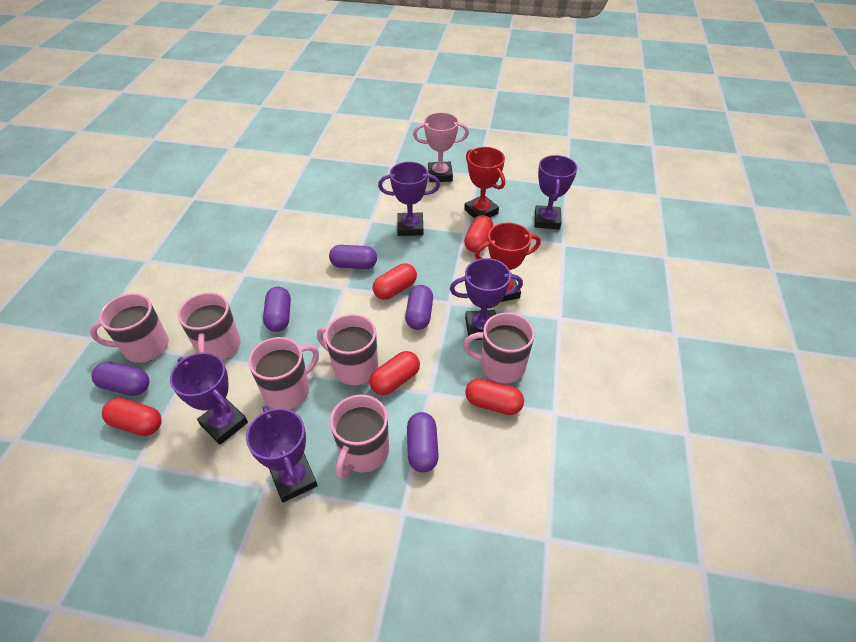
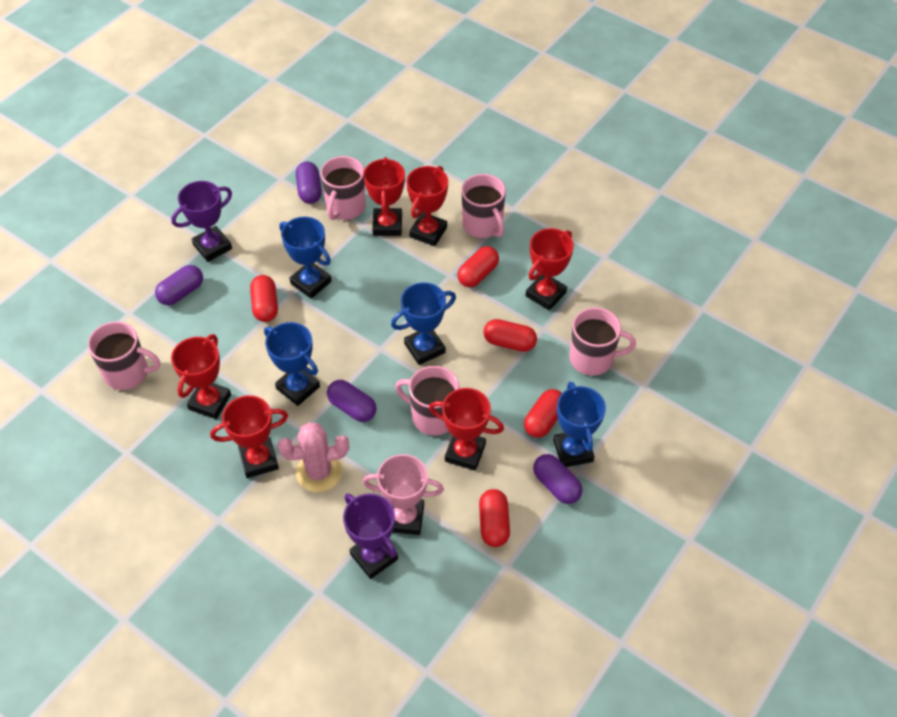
blue trophy: none = 0 -> [264,322,320,406] [279,217,332,299] [391,282,456,365] [553,382,606,467] = 4
pink cactus: none = 0 -> [277,422,349,492] = 1
pink mug: [90,293,169,363] [178,292,241,360] [248,337,319,409] [317,314,378,385] [330,395,389,479] [463,312,535,383] = 6 -> [88,321,160,390] [320,156,366,220] [395,366,459,435] [462,174,506,238] [569,307,636,376] = 5
purple capsule: [91,362,149,396] [263,287,291,332] [329,245,377,269] [405,285,433,330] [407,412,439,472] = 5 -> [155,265,203,305] [296,162,322,204] [327,380,377,422] [533,454,582,504] = 4
purple trophy: [170,352,248,445] [246,406,317,503] [378,162,440,236] [450,258,523,340] [534,155,578,230] = 5 -> [171,181,232,262] [343,493,398,579] = 2
red trophy: [464,147,505,219] [475,222,541,302] = 2 -> [171,334,231,419] [210,395,288,478] [363,157,405,236] [406,166,448,246] [429,388,504,471] [526,228,574,310] = 6

